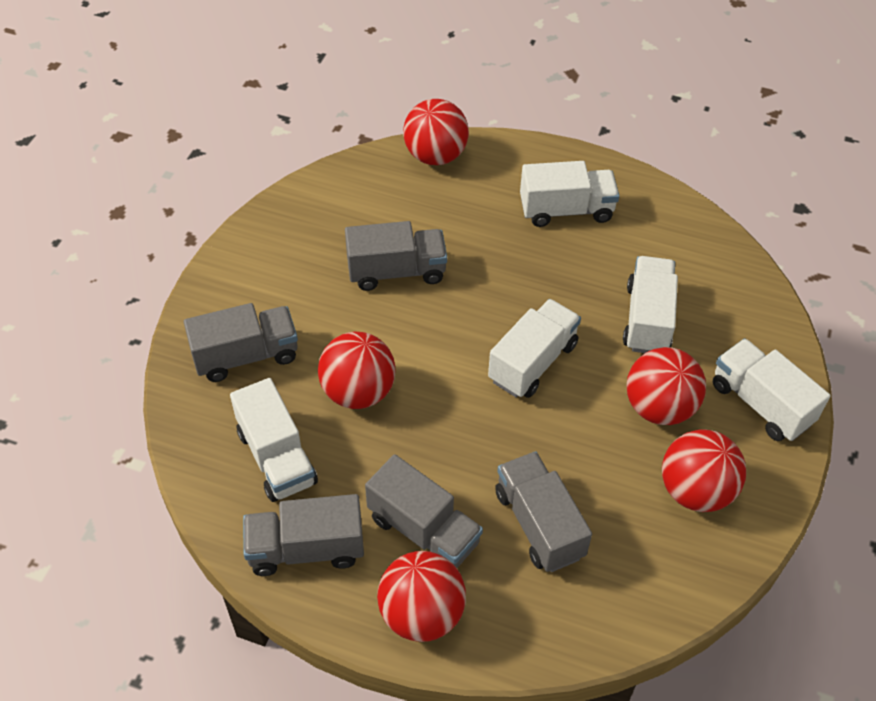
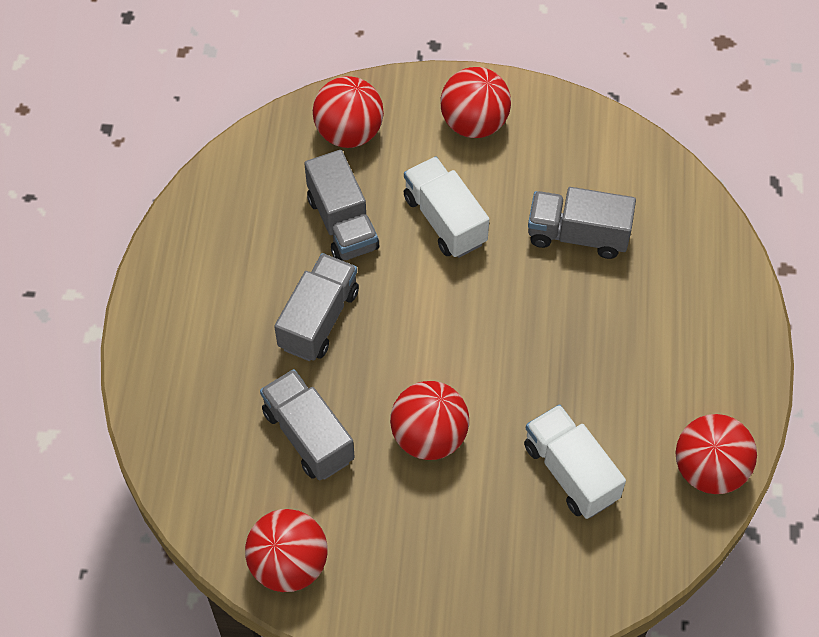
grey truck: [184,303,298,382] [243,494,364,576] [345,221,447,291] [365,454,483,568] [495,451,592,572] = 5 -> [260,369,355,480] [274,253,359,361] [304,150,379,261] [528,187,636,259] = 4
white truck: [230,378,318,502] [488,299,581,398] [520,161,619,227] [623,256,678,353] [713,338,830,441] = 5 -> [404,157,489,258] [524,404,626,519] = 2

